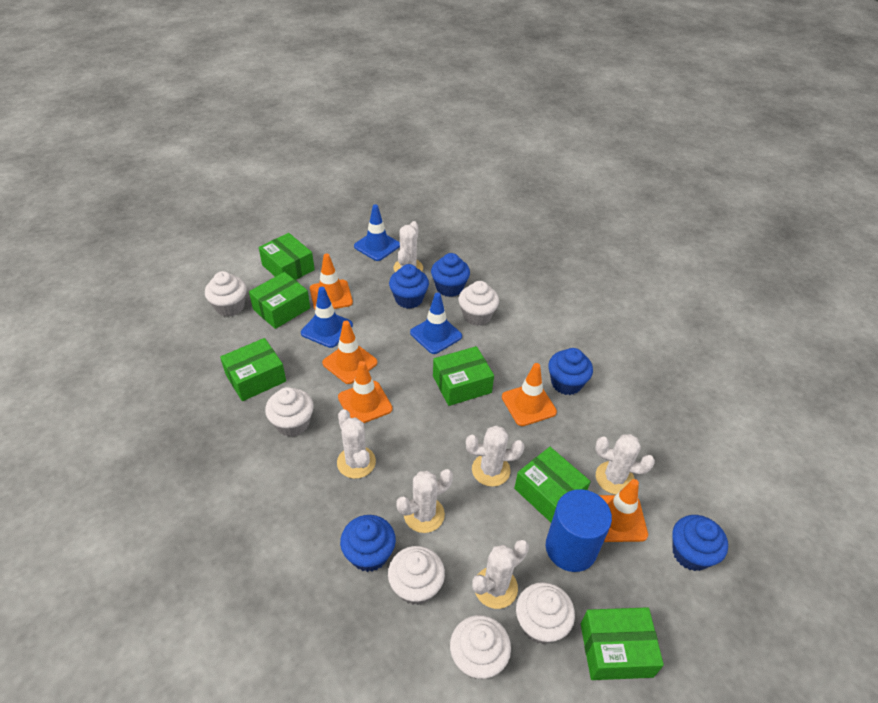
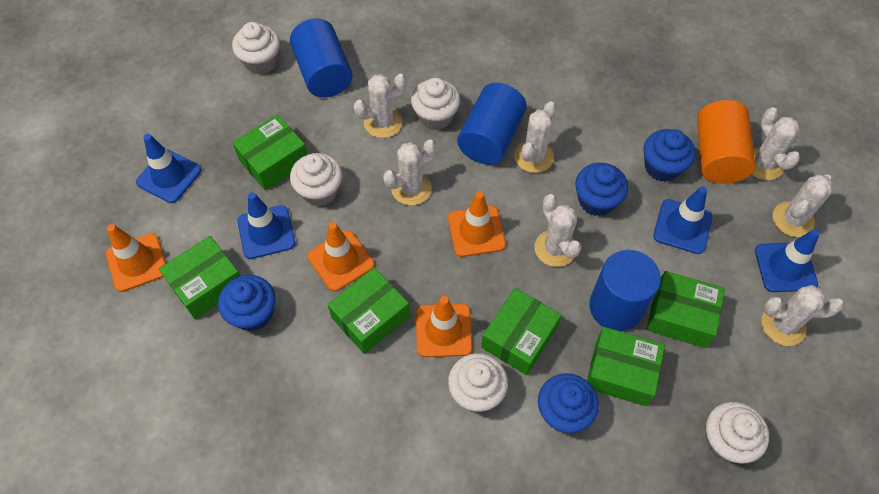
blue cupcake: [340,515,396,572] [389,264,429,309] [431,253,470,297] [548,348,593,395] [672,515,728,571] = 5 -> [218,275,276,331] [538,373,599,433] [575,163,628,216] [643,129,695,182] = 4
blue cylinder: [546,489,612,572] = 1 -> [290,18,353,97] [457,83,527,165] [589,250,661,331] = 3
blue traffic cone: [301,287,353,348] [354,204,400,261] [410,292,462,354] = 3 -> [136,134,201,203] [237,192,295,259] [653,186,713,254] [755,229,820,292] = 4
orange cylinder: none = 0 -> [697,100,756,184] = 1
orange traffic cone: [310,253,353,309] [322,321,377,384] [338,361,393,423] [502,363,557,426] [599,479,648,542] = 5 -> [106,224,166,292] [308,222,374,291] [416,296,472,357] [448,191,506,257] = 4
white cactus: [337,409,376,479] [393,221,423,272] [396,469,453,533] [466,425,524,487] [472,540,529,609] [595,434,655,494] = 6 -> [354,74,407,138] [383,140,436,205] [514,102,556,173] [534,194,582,267] [752,107,800,180] [761,285,844,346] [773,174,833,237] = 7
white cupcake: [205,271,247,317] [265,387,314,437] [388,546,445,605] [450,615,511,679] [459,281,499,326] [516,582,575,644] = 6 -> [232,22,280,74] [290,153,342,206] [411,78,460,130] [448,353,508,412] [706,402,769,463] = 5

